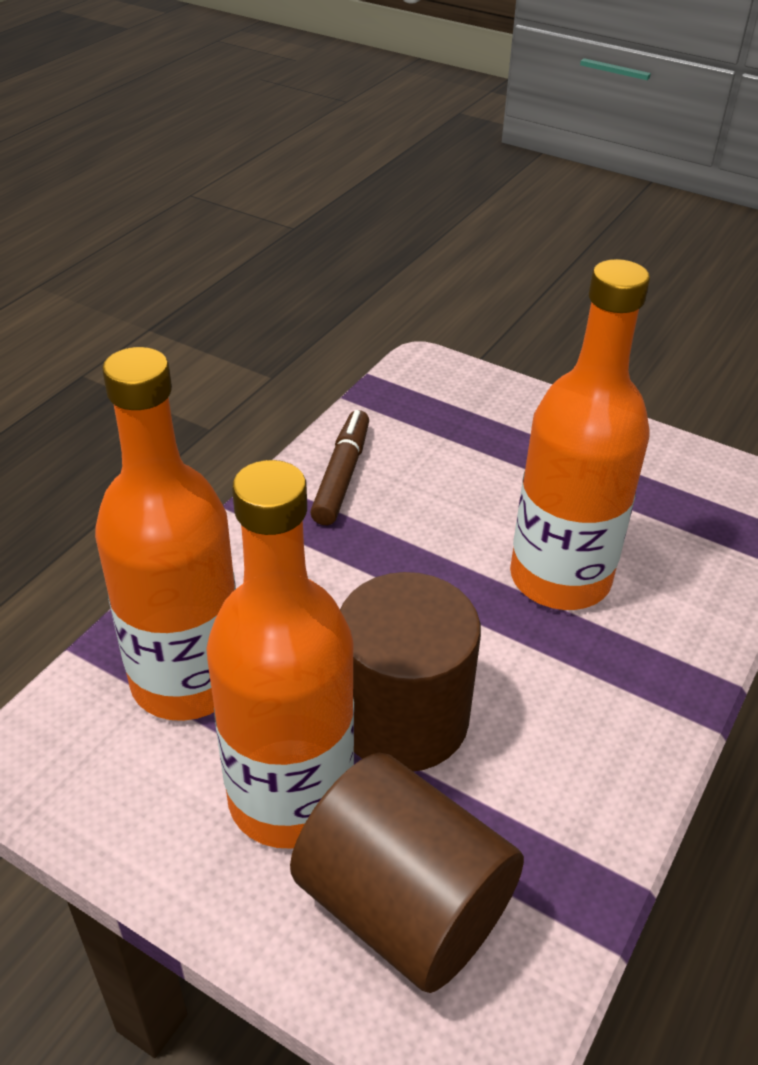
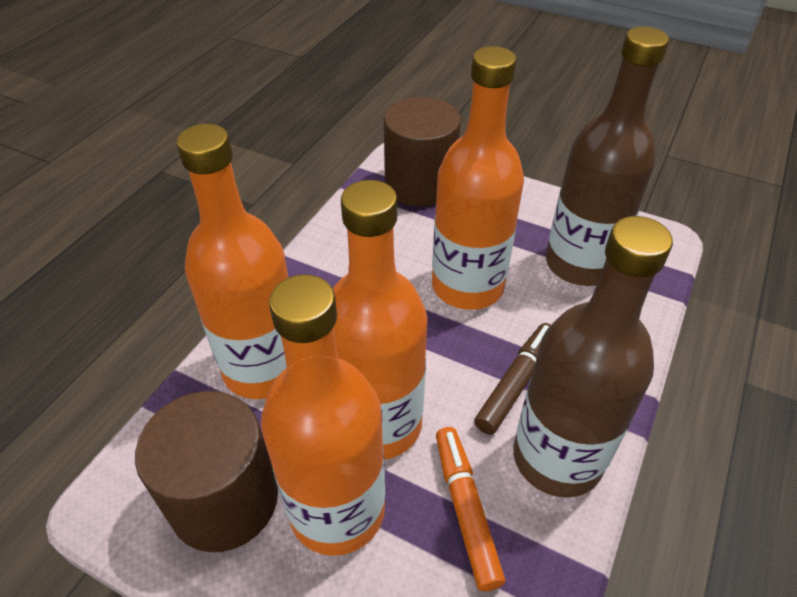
brown bottle: none = 0 -> [513,216,673,498] [546,27,669,286] = 2
orange bottle: [95,347,236,721] [206,460,354,849] [510,259,650,610] = 3 -> [177,124,289,399] [261,274,385,556] [333,180,428,459] [432,46,524,310] = 4
orange marker: none = 0 -> [436,427,505,591] = 1

